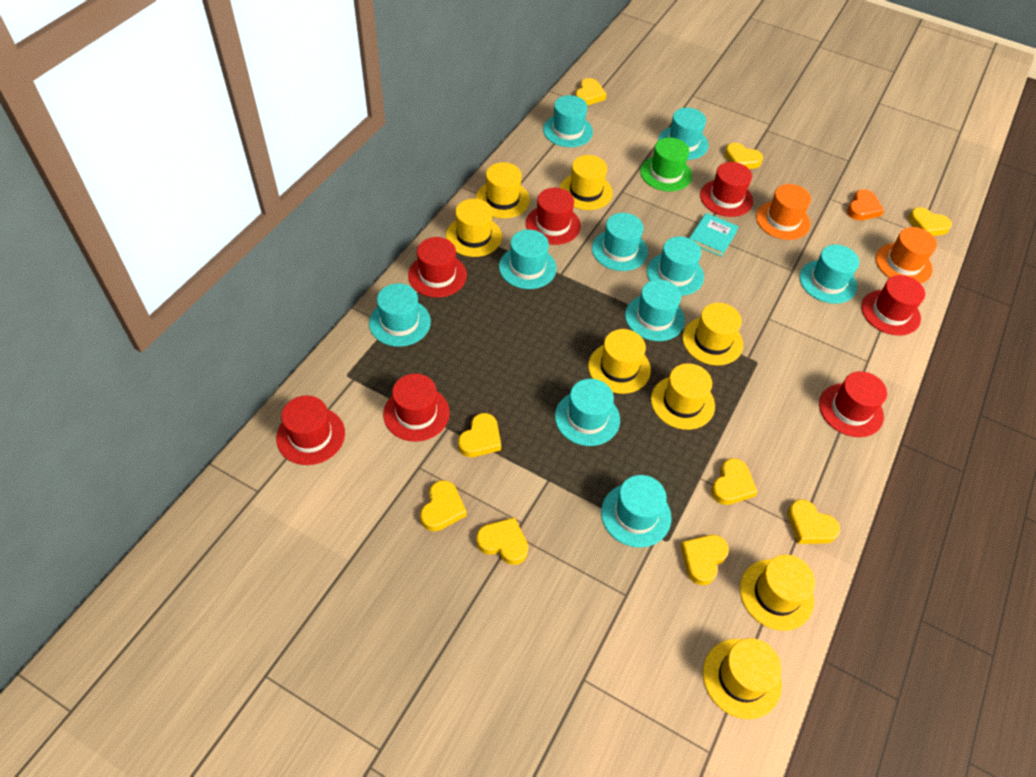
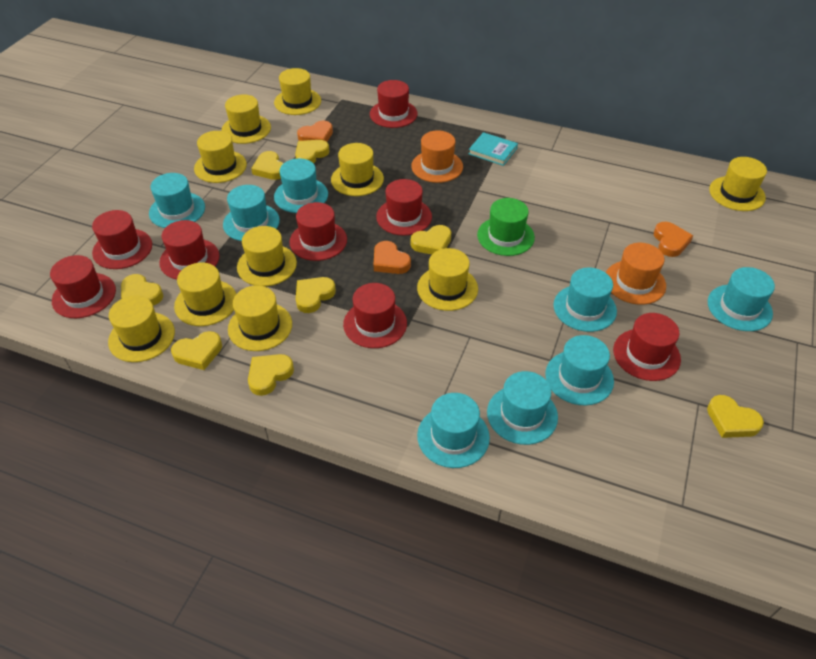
orange heart: [847,189,884,220] = 1 -> [297,121,333,142] [374,241,411,274] [654,222,693,257] = 3
red hat: [276,395,345,465] [383,374,450,442] [408,237,467,298] [526,188,581,245] [700,162,753,217] [819,371,887,437] [861,275,925,336] = 7 -> [50,255,116,318] [92,210,152,269] [159,220,219,280] [289,202,347,261] [343,283,407,348] [370,80,418,128] [376,179,432,236] [613,313,681,381] = 8
turquoise hat: [369,283,431,347] [499,230,557,289] [543,95,593,147] [555,379,620,446] [592,213,648,271] [601,475,671,547] [625,279,685,341] [647,237,704,296] [658,108,709,160] [799,245,859,304] = 10 -> [149,173,205,228] [223,185,280,241] [274,158,328,213] [417,393,490,468] [487,371,558,445] [545,335,614,406] [553,268,617,332] [708,267,775,331] = 8
yellow hat: [446,199,502,257] [476,162,530,218] [560,155,613,210] [588,329,651,394] [651,363,715,430] [683,303,743,365] [703,638,782,719] [740,555,815,631] = 8 -> [108,296,175,362] [174,262,236,326] [194,131,247,183] [221,95,271,144] [228,285,292,351] [237,226,297,286] [274,68,321,115] [331,143,384,196] [417,248,478,311] [709,157,767,211] = 10
yellow heart: [420,480,467,531] [458,413,501,457] [476,517,528,565] [575,78,607,105] [680,535,729,585] [711,458,758,505] [725,143,763,169] [787,499,840,544] [908,207,952,236] = 9 -> [121,274,163,305] [171,331,222,370] [248,354,294,396] [251,151,284,180] [295,140,330,164] [296,277,336,313] [411,225,451,254] [707,395,764,438] = 8

